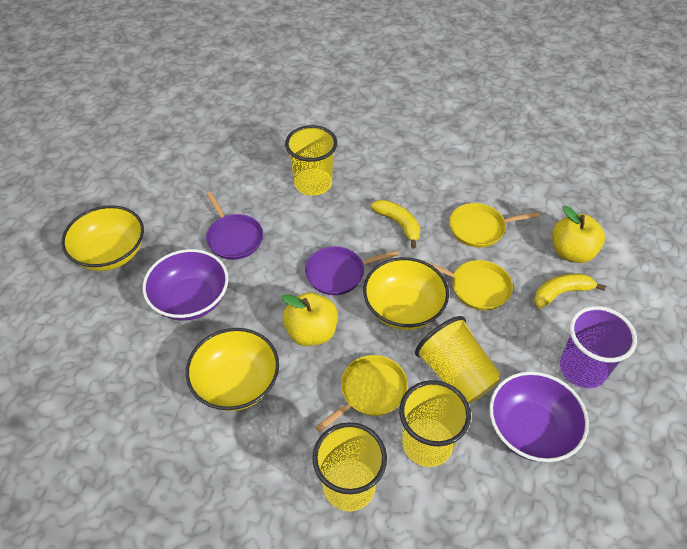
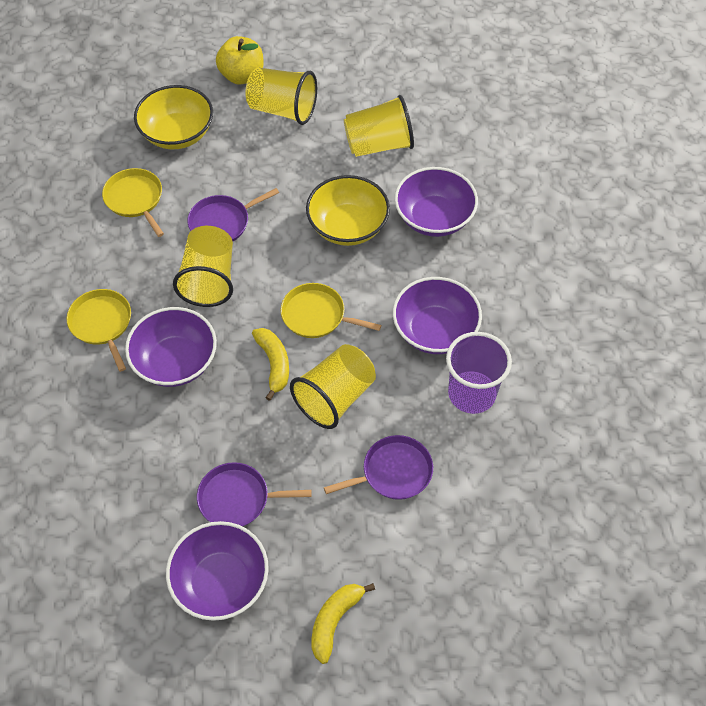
purple bowl: [143,249,228,321] [489,371,589,462] = 2 -> [125,307,217,387] [166,521,269,621] [393,277,482,354] [395,167,478,237] = 4
purple pan: [206,192,263,260] [305,246,399,295] = 2 -> [188,188,279,242] [197,462,312,527] [324,435,433,500] = 3
yellow apple: [281,292,338,346] [552,206,605,263] = 2 -> [216,36,264,85] = 1
yellow bowl: [62,205,144,271] [186,328,279,411] [363,257,449,330] = 3 -> [134,85,213,149] [306,175,390,246] = 2

